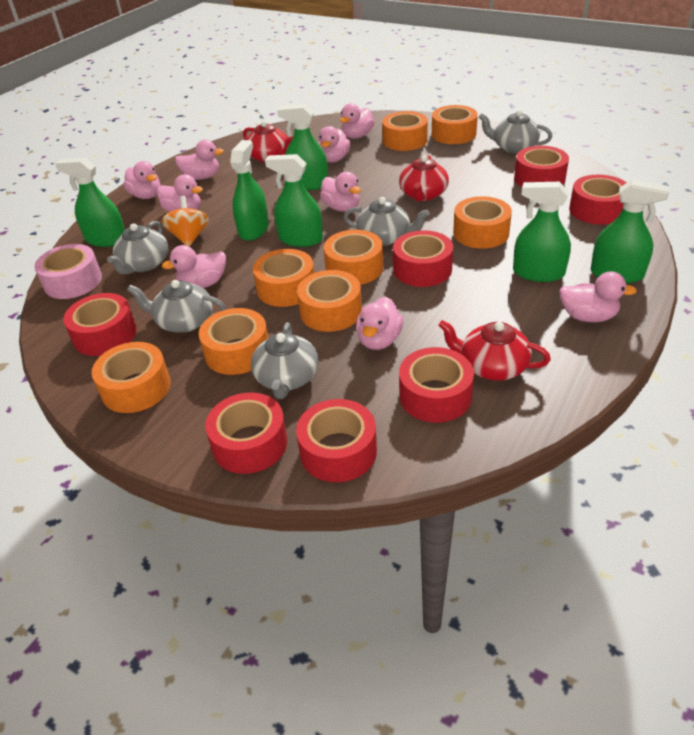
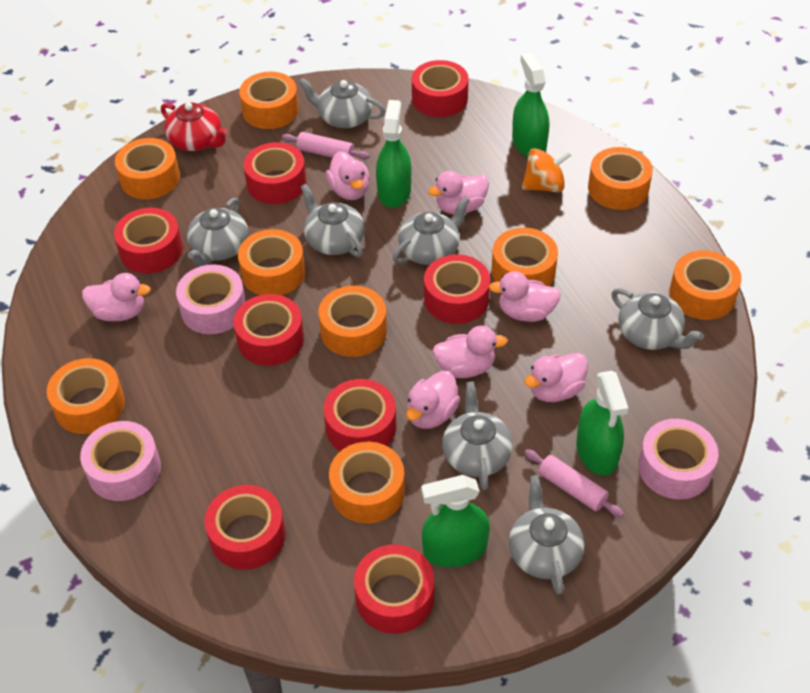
green spray bottle: [55,158,125,247] [230,140,269,241] [265,154,323,247] [277,104,328,190] [513,182,571,282] [591,179,669,283] = 6 -> [376,100,411,208] [421,475,490,567] [512,53,549,157] [576,371,628,476] = 4
grey teapot: [107,221,168,274] [127,280,226,333] [251,322,318,399] [344,197,430,246] [479,110,552,153] = 5 -> [187,198,249,267] [299,78,385,128] [301,184,365,257] [393,197,470,265] [442,381,513,490] [509,475,585,595] [612,288,704,350] = 7
orange tape: [92,342,171,413] [199,308,268,375] [253,249,314,307] [297,270,362,332] [324,230,383,285] [382,111,428,151] [432,105,478,144] [453,196,512,249] = 8 -> [47,358,125,434] [115,138,180,199] [238,229,305,295] [239,72,299,129] [318,286,387,357] [329,442,405,524] [492,228,558,286] [588,147,653,210] [669,250,742,320] = 9
pink duck: [123,161,161,199] [157,174,203,212] [162,245,226,288] [175,140,224,180] [318,126,350,163] [320,172,361,212] [340,103,375,139] [356,297,403,350] [559,271,637,322] = 9 -> [82,273,151,321] [326,151,370,200] [406,371,460,429] [428,171,489,214] [432,326,508,378] [489,271,561,322] [524,353,588,402] = 7
pink rolling pin: none = 0 -> [282,132,370,159] [524,449,624,518] = 2
pink tape: [34,244,102,299] = 1 -> [80,421,161,501] [176,265,246,334] [638,419,718,499] = 3
red tape: [63,293,137,356] [205,392,288,474] [296,399,377,482] [393,230,453,287] [399,347,474,423] [514,146,569,187] [569,175,626,225] = 7 -> [114,208,183,274] [205,485,286,570] [233,294,304,366] [244,142,306,204] [323,379,396,451] [354,544,434,634] [412,60,469,117] [424,254,490,324] = 8
red teapot: [243,121,293,163] [399,155,449,202] [438,320,551,380] = 3 -> [161,102,228,151] = 1

